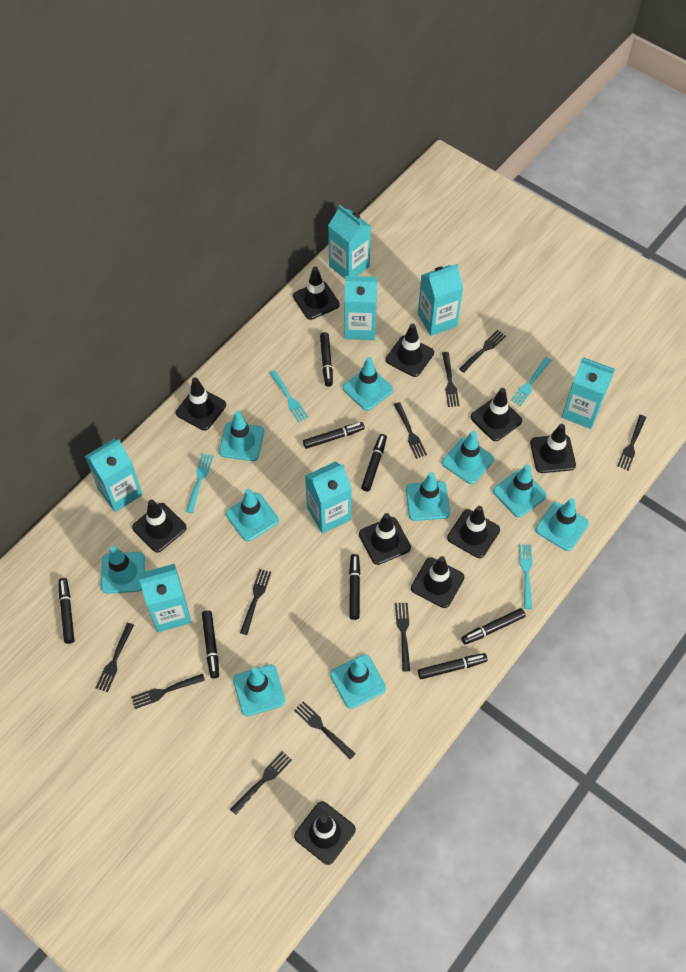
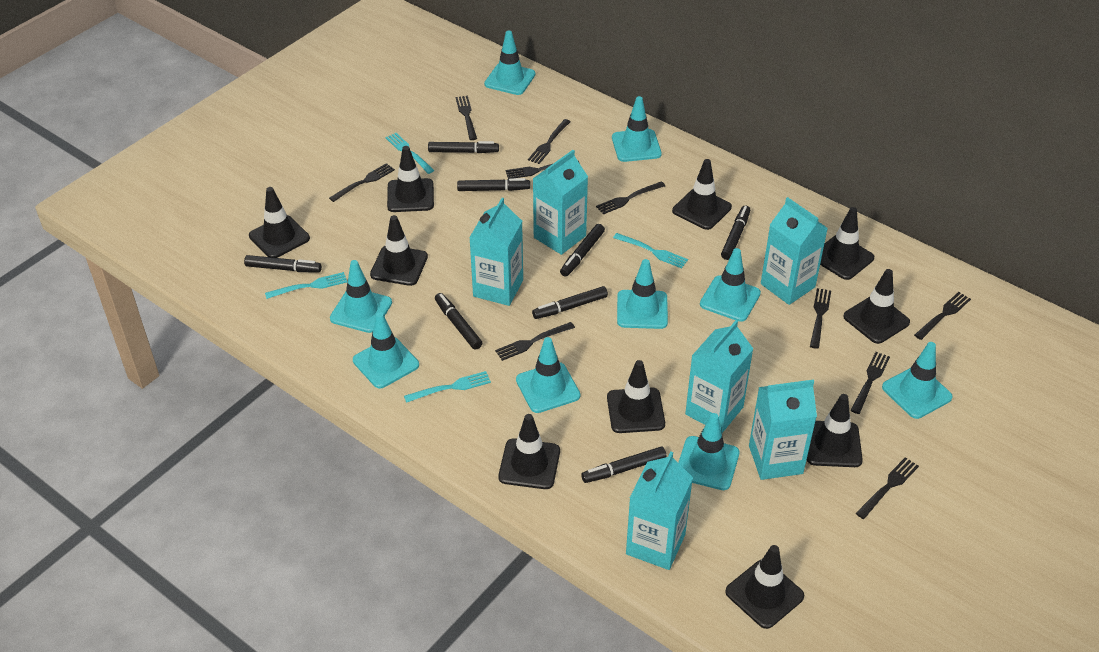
turquoise carton: [85,439,143,512] [139,564,191,632] [305,461,352,534] [328,205,371,279] [344,276,377,340] [418,264,463,336] [562,358,615,429] = 7 -> [469,198,523,306] [533,150,588,255] [626,452,693,570] [685,320,753,433] [749,379,817,480] [761,197,828,305] = 6
turquoise traffic cone: [101,546,145,594] [219,411,264,461] [226,489,279,541] [233,665,285,716] [330,654,386,709] [343,357,393,411] [406,472,450,521] [442,431,494,484] [493,464,547,517] [536,498,589,551] = 10 -> [330,260,392,333] [353,312,419,388] [484,30,535,95] [516,337,580,413] [612,96,662,162] [617,259,668,329] [678,413,740,490] [700,248,761,322] [882,342,953,419] = 9

